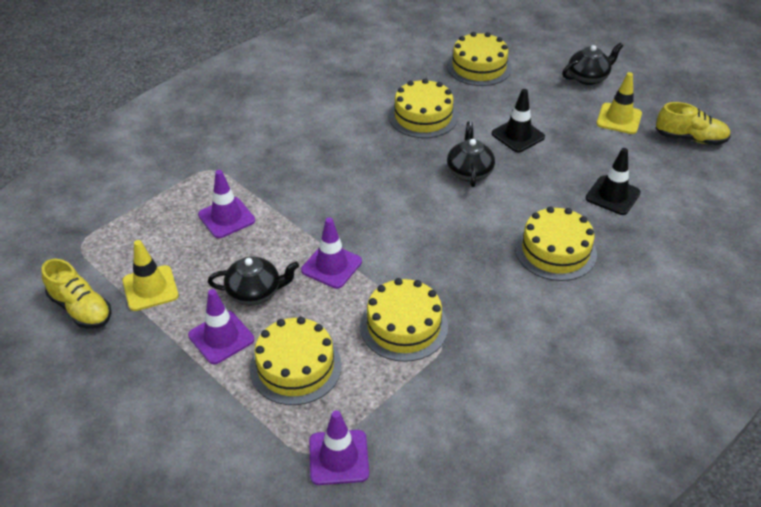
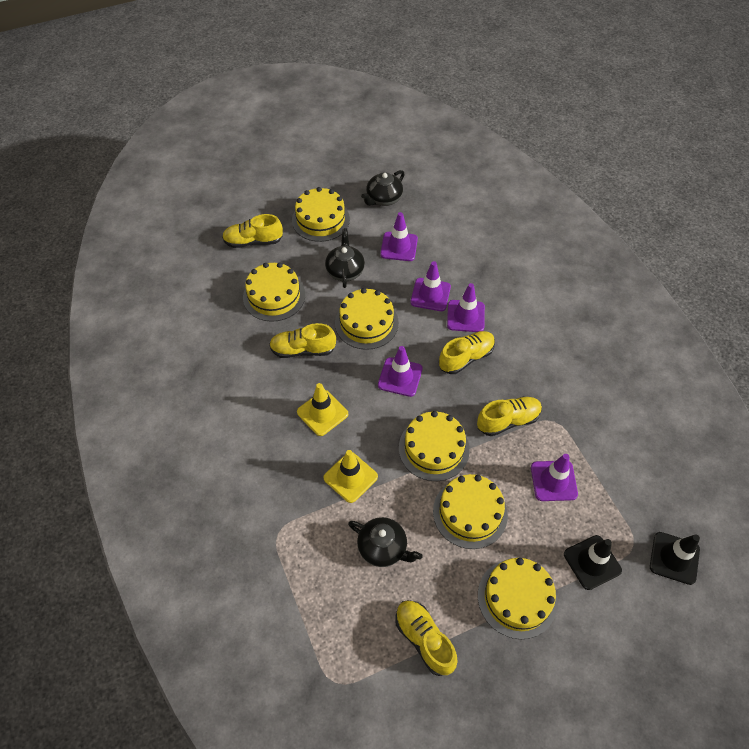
purple traffic cone: [188,289,254,364] [198,170,255,238] [301,218,362,289] [309,410,369,485] = 4 -> [378,346,423,397] [380,212,418,261] [411,261,451,311] [447,283,485,332] [531,454,578,501] = 5
yellow cake: [250,317,342,405] [360,278,448,362] [389,78,458,138] [447,32,512,86] [515,207,597,281] = 5 -> [243,262,305,322] [292,187,350,242] [335,288,399,350] [399,411,470,481] [433,474,508,549] [478,558,558,639] = 6
yellow shoe: [42,259,111,329] [656,102,731,145] = 2 -> [222,214,283,248] [269,323,336,358] [395,600,458,676] [439,331,495,374] [477,397,542,436] = 5

